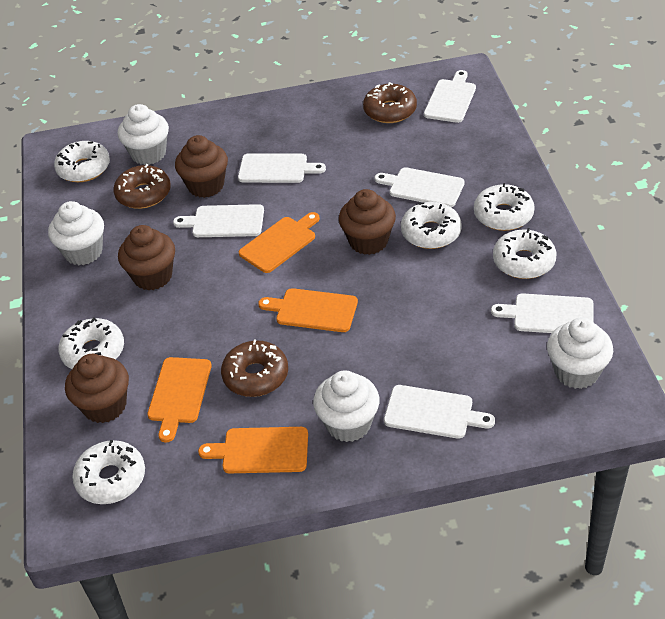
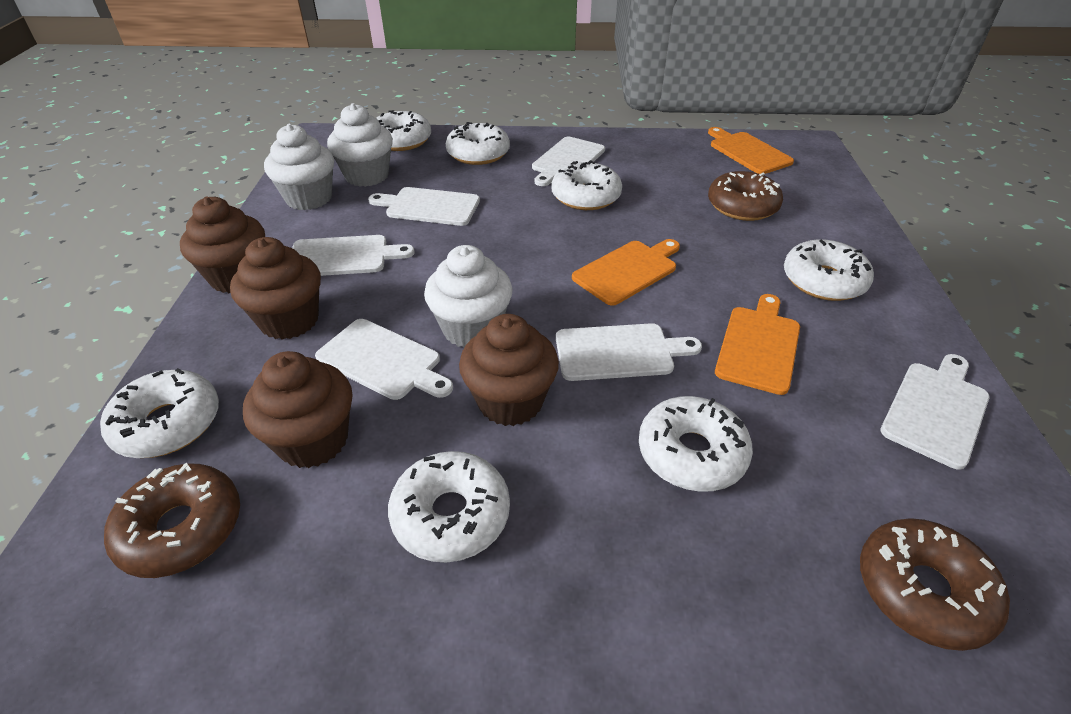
orange cutting board: [147,357,212,442] [198,427,308,473] [239,212,320,273] [258,288,358,332] = 4 -> [572,239,680,305] [708,127,794,174] [715,294,800,395] = 3
white cupcake: [48,201,104,265] [118,104,169,165] [313,370,380,442] [547,318,613,389] = 4 -> [264,124,334,210] [327,103,393,187] [424,245,512,348] = 3
white donut: [54,141,110,182] [58,317,124,369] [72,440,145,504] [401,202,462,249] [474,183,535,231] [493,228,556,279] = 6 -> [100,368,219,458] [376,110,431,151] [388,451,510,563] [446,122,510,165] [551,160,622,210] [639,396,753,492] [784,239,874,301] = 7

